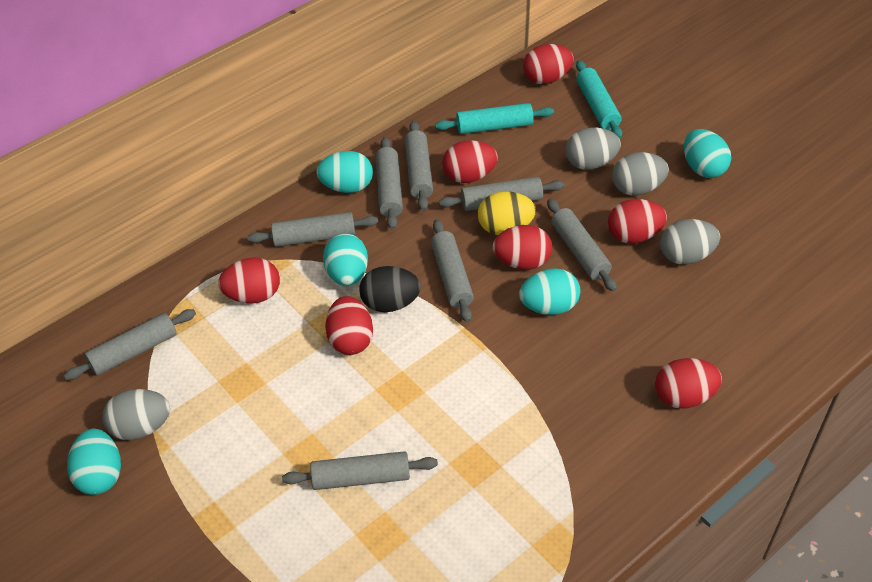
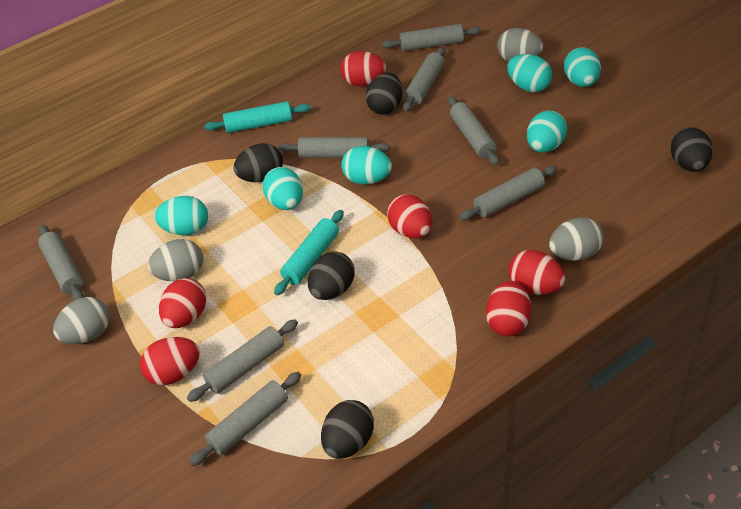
black egg: [359,266,421,312] = 1 -> [233,143,283,182] [308,251,355,300] [321,400,374,459] [366,72,403,115] [671,127,713,172] = 5
red egg: [218,257,280,303] [325,296,373,355] [442,140,498,183] [492,225,552,270] [523,44,574,84] [608,199,667,244] [655,358,722,408] = 7 -> [140,337,200,385] [159,278,206,328] [340,51,386,86] [387,194,432,239] [486,281,531,336] [509,250,565,295] = 6
turquoise egg: [67,429,121,495] [316,151,373,193] [323,233,368,286] [519,268,580,315] [684,129,731,178] = 5 -> [154,196,208,235] [263,167,303,210] [341,146,392,185] [507,54,552,92] [527,111,567,152] [564,48,601,87] = 6
yellow egg: [478,191,536,235] = 1 -> none = 0

